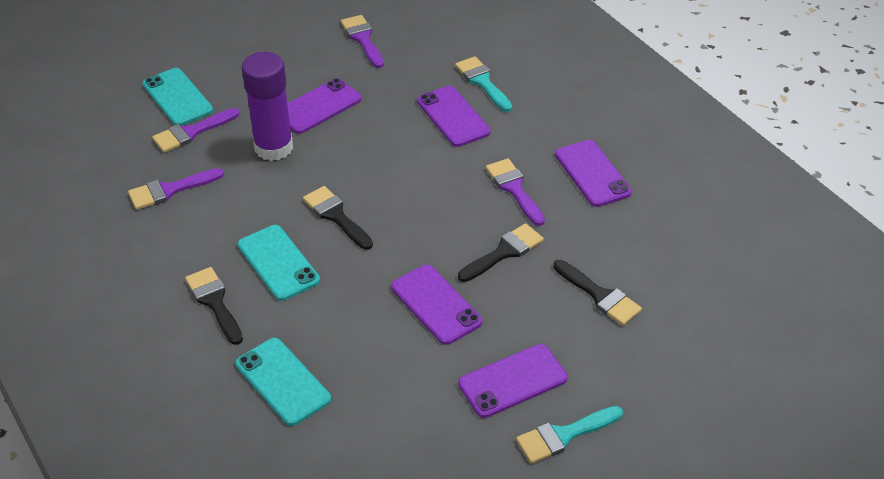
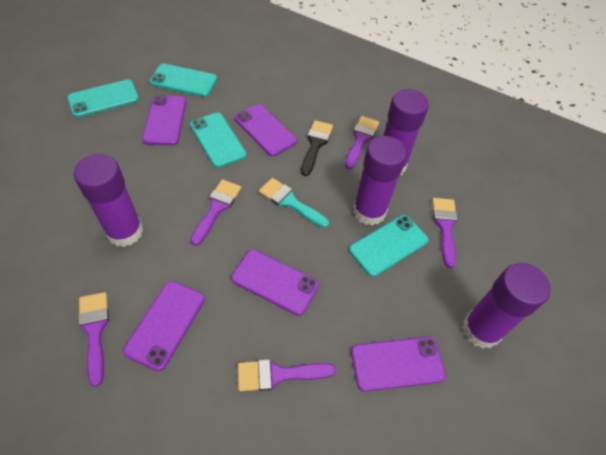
black brush: [185,267,243,345] [303,186,373,250] [458,223,544,282] [553,260,642,326] = 4 -> [301,120,333,176] = 1
purple brush: [128,168,224,210] [152,108,240,153] [341,15,384,68] [486,159,545,226] = 4 -> [78,292,109,387] [190,179,241,246] [238,359,336,392] [345,116,379,169] [432,198,458,268] = 5
purple glue stick: [241,52,293,161] = 1 -> [74,154,143,247] [353,136,407,226] [383,89,429,175] [462,263,551,349] = 4
turquoise brush: [455,56,512,112] [516,406,623,464] = 2 -> [259,178,329,228] = 1
turquoise phone: [142,68,213,125] [235,338,331,426] [238,225,320,301] = 3 -> [67,80,139,118] [149,63,217,97] [190,113,246,168] [349,215,429,277] = 4

